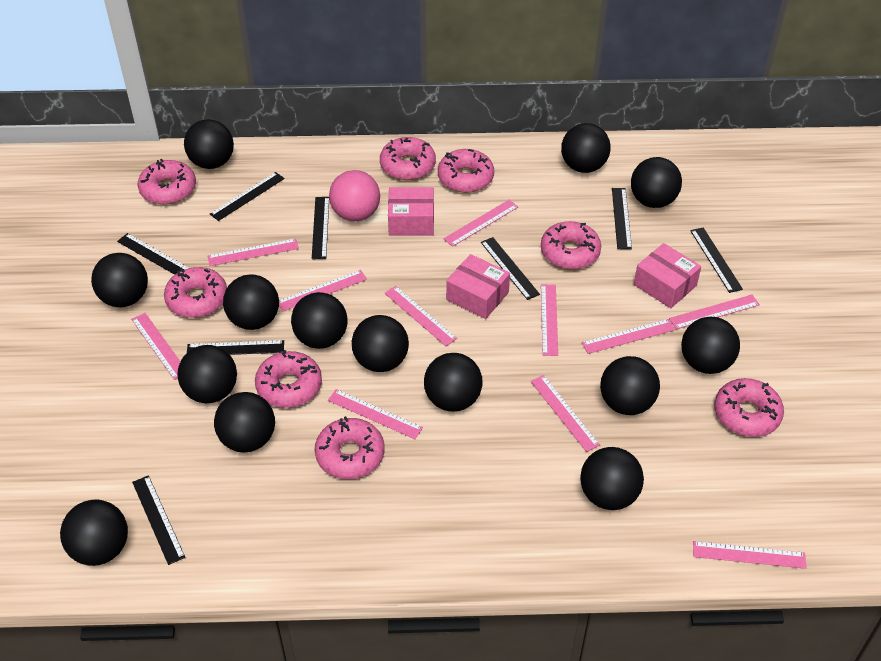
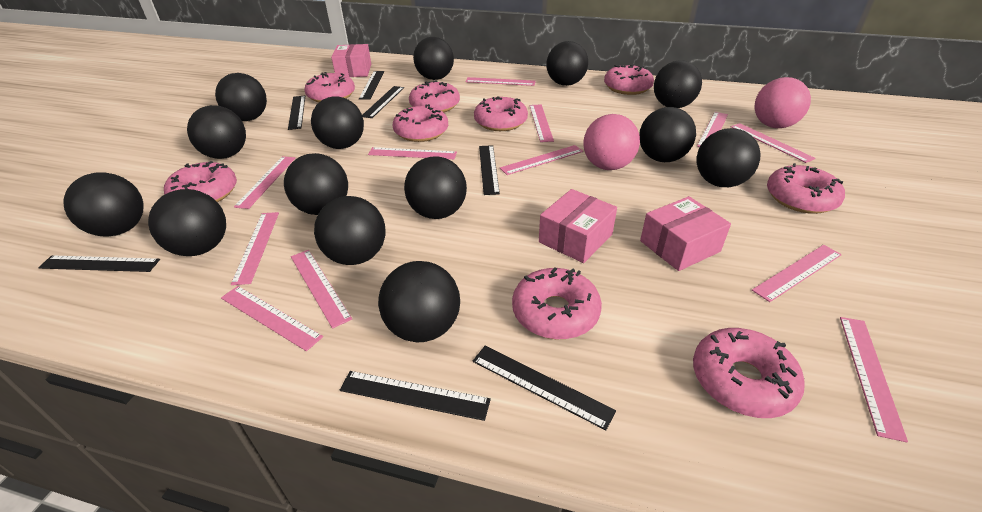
black ruler: [117,233,188,275] [132,475,185,565] [187,340,284,355] [210,172,285,221] [312,197,329,259] [481,237,540,300] [612,188,632,249] [690,228,743,293] = 8 -> [38,255,160,272] [288,96,305,130] [340,371,491,421] [359,71,384,100] [362,86,404,118] [473,346,616,430] [479,145,500,195] = 7
pink ball: [329,170,380,221] = 1 -> [583,114,640,170] [755,77,811,128] = 2
pink donut: [138,159,196,205] [164,267,227,318] [255,350,322,408] [314,416,385,479] [380,137,436,180] [438,149,494,193] [541,221,601,269] [714,378,784,437] = 8 -> [164,161,237,202] [304,72,355,102] [393,104,448,142] [409,80,460,112] [474,96,528,131] [512,267,602,339] [604,64,654,95] [693,328,805,418] [767,163,845,214] = 9
pink ruler: [131,313,181,380] [208,238,299,266] [279,270,367,312] [328,389,423,439] [385,286,457,346] [443,200,518,247] [531,375,600,452] [541,284,558,356] [582,319,675,354] [669,295,760,329] [693,541,807,569] = 11 -> [221,286,323,351] [231,212,279,285] [234,156,295,209] [291,250,352,328] [368,147,457,159] [465,77,536,86] [500,145,583,175] [529,105,554,142] [697,112,728,147] [731,123,815,163] [752,245,842,302] [840,317,908,442] = 12

